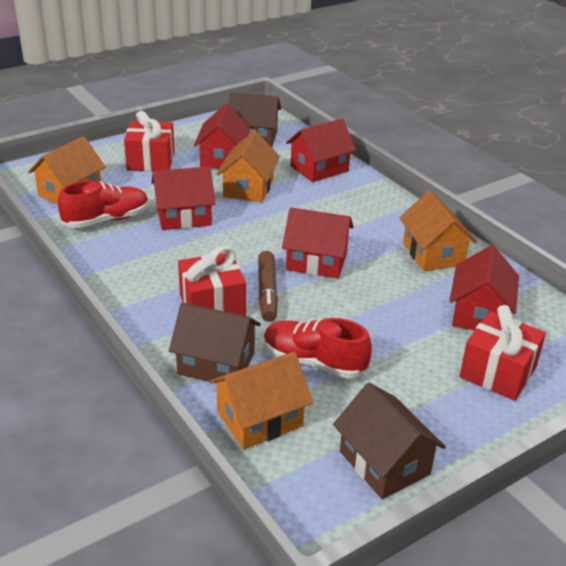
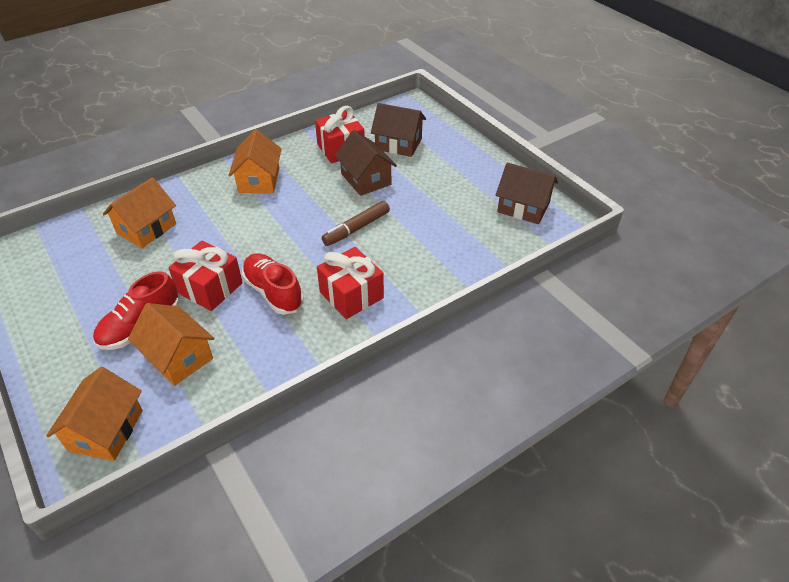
red house: [152,166,216,230] [194,104,250,169] [282,208,353,278] [286,119,356,182] [449,245,519,330] = 5 -> none = 0

